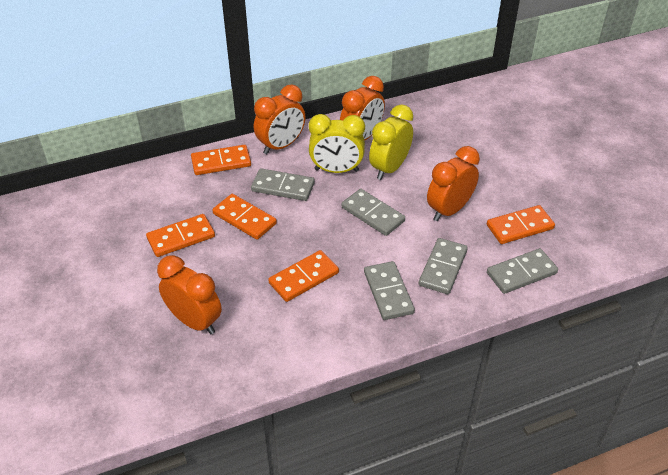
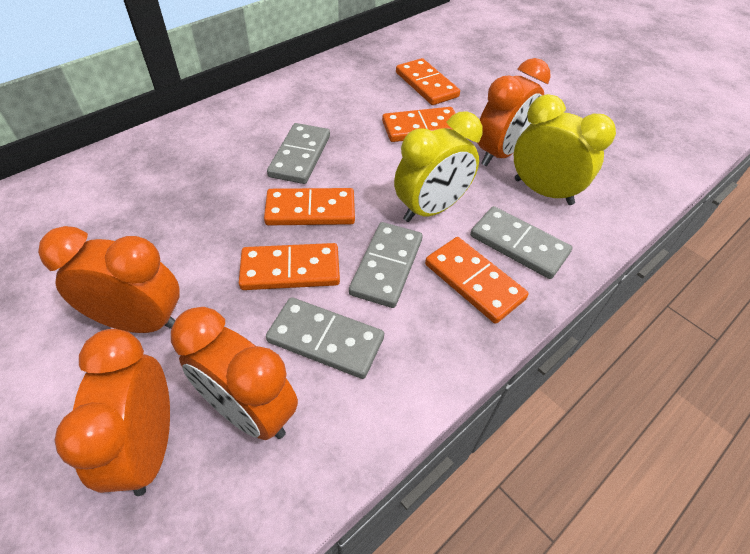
grey domino: [251,168,315,201] [341,189,405,236] [364,261,415,320] [419,238,468,294] [487,248,558,294] = 5 -> [266,297,384,379] [267,123,330,184] [349,222,423,308] [470,206,572,279] = 4

